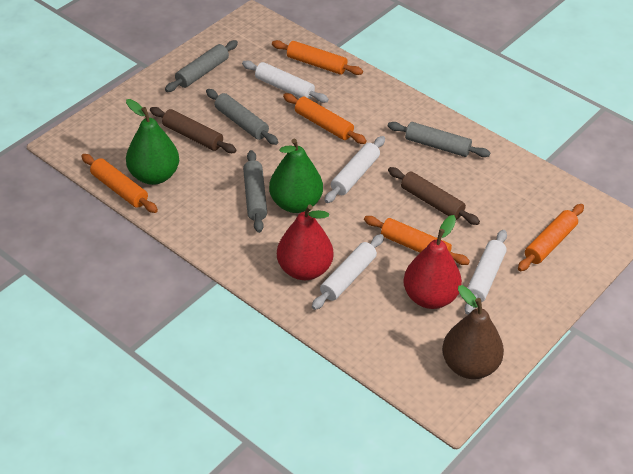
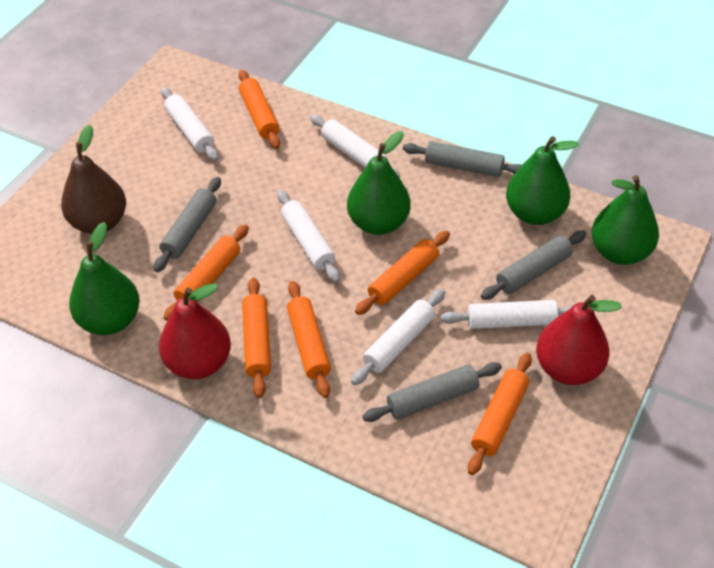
brown rolling pin: [150,107,237,153] [388,167,480,225] = 2 -> none = 0
green pear: [126,99,179,185] [269,139,323,213] = 2 -> [69,222,140,335] [347,131,411,235] [506,136,579,225] [592,175,659,265] = 4
orange rolling pin: [81,154,158,213] [272,40,363,75] [283,93,367,144] [364,216,470,265] [518,204,584,271] = 5 -> [164,224,249,321] [239,70,280,149] [242,278,271,398] [287,281,331,398] [355,231,450,315] [468,353,532,475] = 6
white rolling pin: [242,60,329,103] [312,234,384,310] [325,136,385,203] [465,230,507,315] = 4 -> [161,87,219,161] [277,190,340,283] [310,114,400,178] [351,289,445,385] [440,300,573,329] = 5

